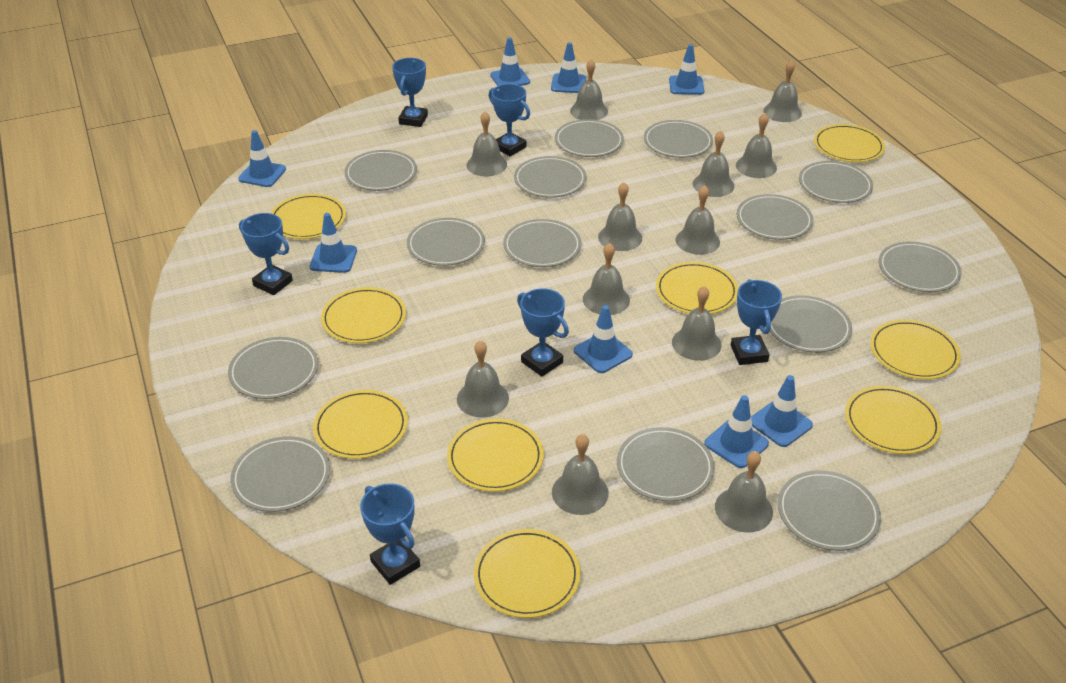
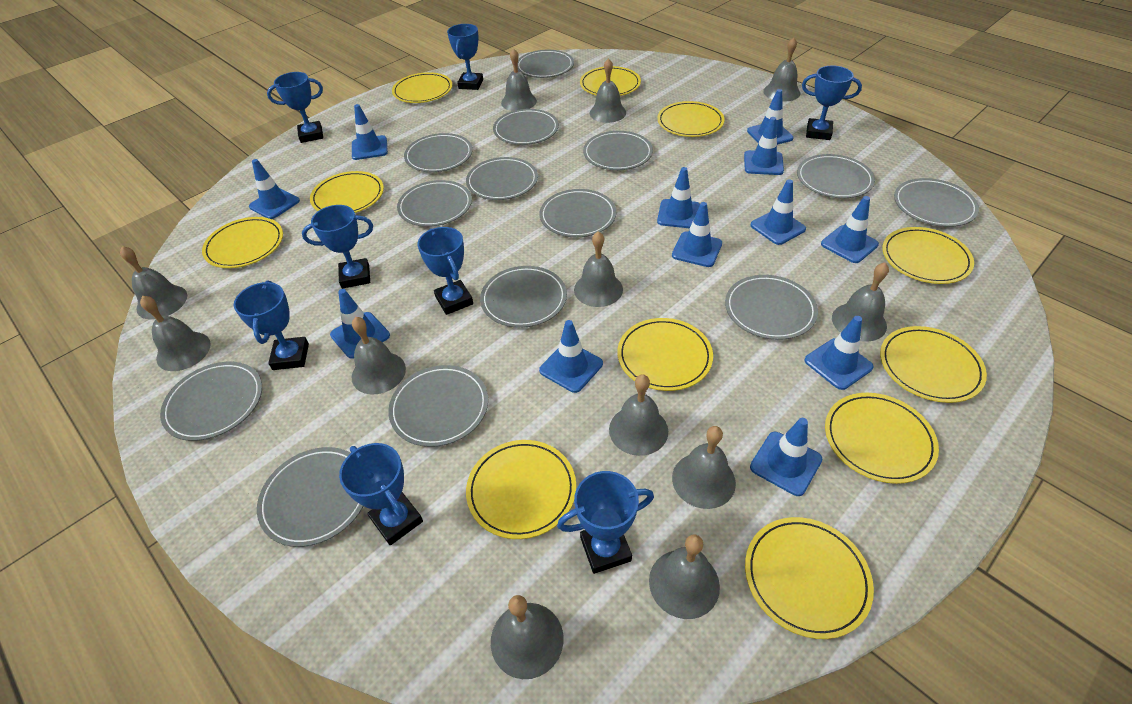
blue traffic cone: [238,130,286,187] [310,213,357,273] [490,37,530,86] [551,42,586,93] [574,305,633,373] [669,44,705,95] [704,395,769,468] [751,375,813,447] = 8 -> [249,159,300,219] [330,289,390,359] [352,104,388,160] [539,320,603,393] [657,167,700,228] [672,202,722,267] [744,117,784,175] [747,89,794,145] [750,179,806,245] [750,418,822,496] [804,316,874,390] [821,196,879,263] = 12
blue trophy: [239,213,293,295] [360,483,420,585] [392,58,428,127] [489,84,530,156] [517,288,569,377] [731,279,782,365] = 6 -> [234,281,309,370] [267,72,323,143] [302,205,373,289] [339,443,423,546] [418,227,473,315] [447,24,483,90] [557,471,654,574] [802,65,862,140] = 8
yellow plate: [271,194,346,239] [313,390,408,459] [321,287,406,343] [447,419,544,491] [474,529,580,618] [656,262,738,314] [814,124,885,162] [845,386,942,454] [870,320,961,380] = 9 -> [202,217,283,268] [310,171,384,213] [392,72,452,103] [466,440,576,539] [580,66,641,96] [617,318,713,391] [657,101,724,137] [745,517,874,639] [825,393,939,484] [880,326,987,403] [882,227,974,284] = 11

